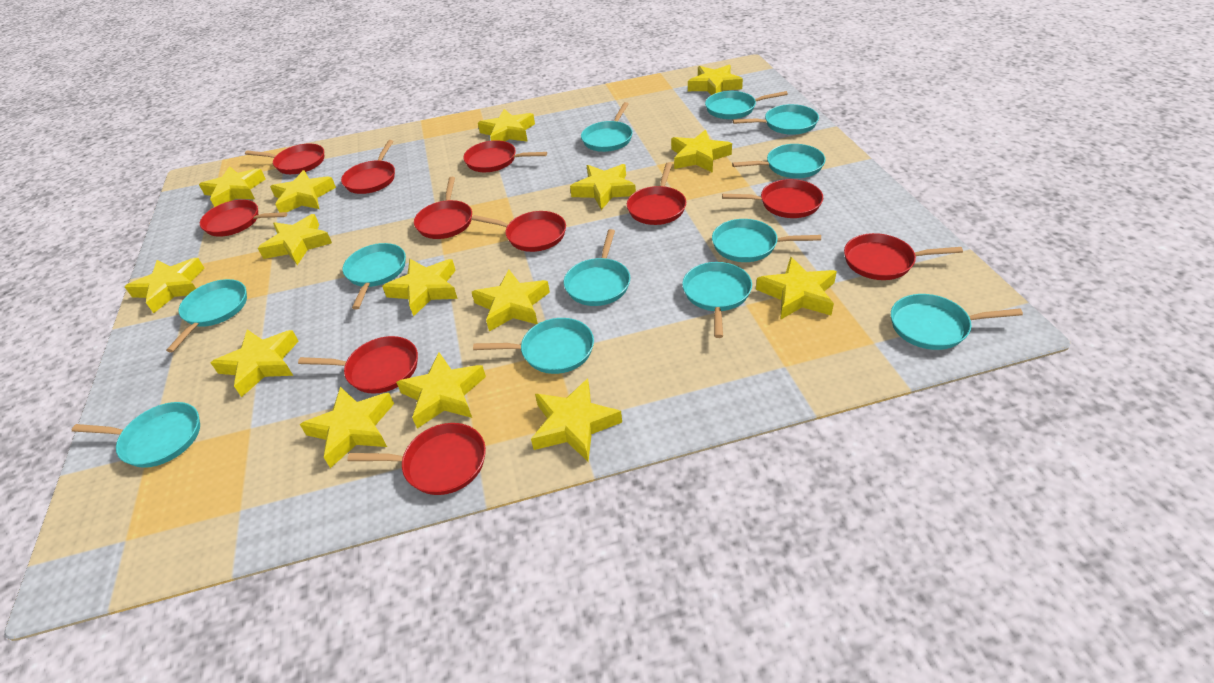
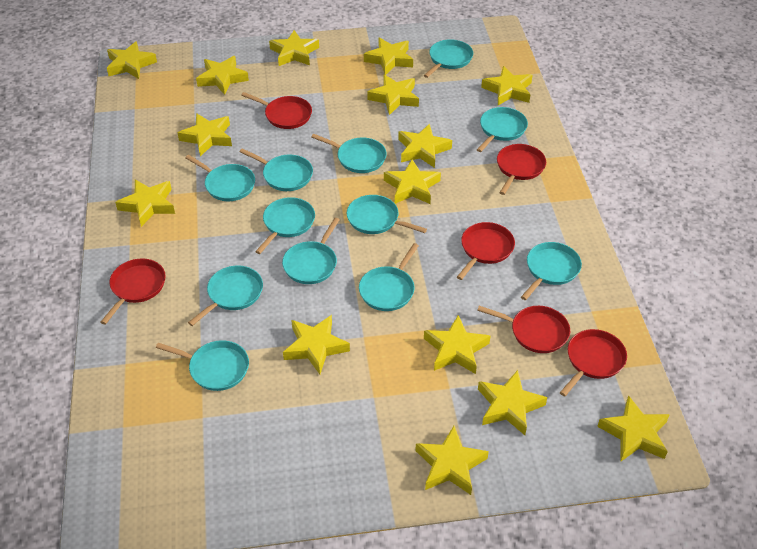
red pan: [200,200,287,237] [245,144,324,174] [298,336,418,394] [341,140,395,194] [347,423,486,495] [414,177,472,239] [463,140,547,172] [471,211,566,252] [627,162,686,225] [722,179,823,218] [844,233,963,280] = 11 -> [101,258,166,325] [241,92,312,129] [457,222,515,280] [477,306,570,353] [497,144,546,195] [560,329,627,397] = 6

